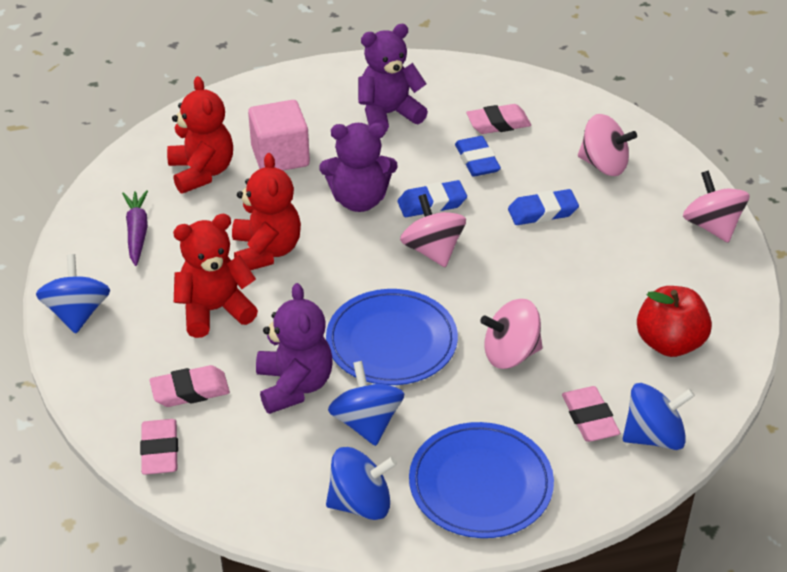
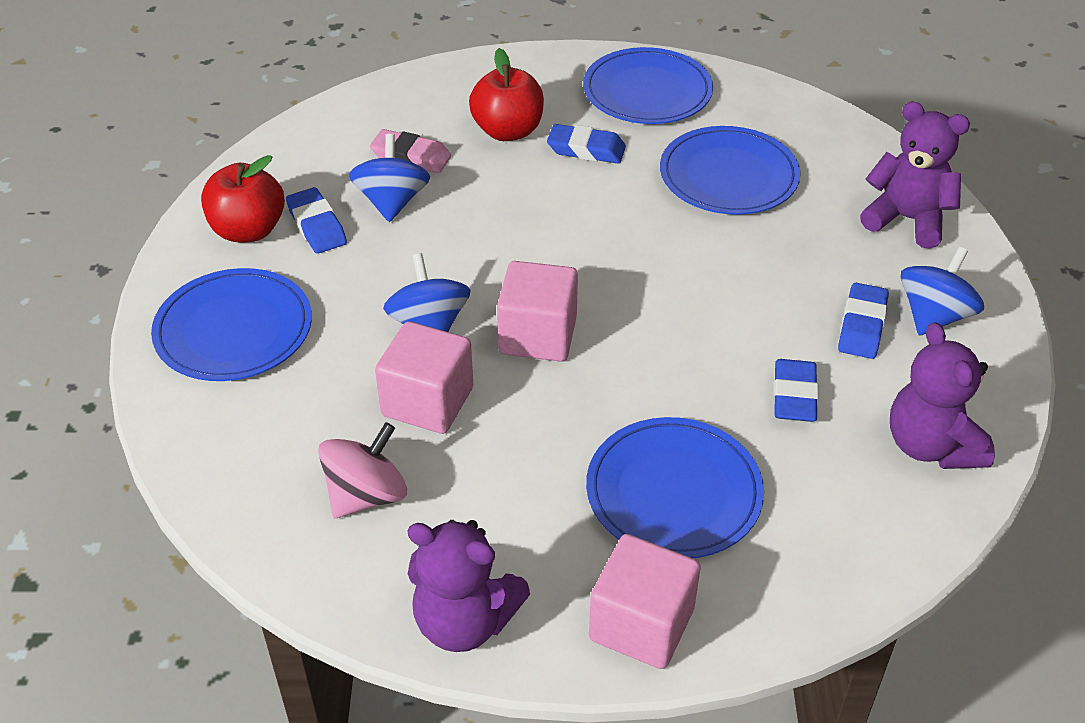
blue eraser: [397,180,467,217] [455,136,501,176] [508,189,579,225] = 3 -> [286,187,347,254] [547,124,626,164] [773,359,819,422] [838,283,889,359] = 4
blue plate: [326,289,458,385] [409,422,554,538] = 2 -> [151,268,312,381] [583,47,713,124] [586,417,764,558] [660,126,801,215] = 4
blue spinning top: [36,254,110,334] [326,447,397,520] [328,361,405,446] [623,383,695,450] = 4 -> [349,134,430,222] [383,253,470,332] [901,247,984,336] = 3
pink cube: [248,100,310,171] = 1 -> [375,321,473,434] [497,261,578,362] [589,534,701,669] = 3
pink eraser: [140,419,178,475] [150,365,230,407] [466,104,531,134] [562,386,620,442] = 4 -> [370,129,451,173] = 1
pink spinning top: [400,194,466,267] [480,299,543,369] [578,114,637,176] [683,171,749,243] = 4 -> [318,422,407,518] = 1
purple carrot: [122,190,148,266] = 1 -> none = 0
red apple: [637,286,712,357] = 1 -> [201,155,285,243] [469,48,544,141] = 2
red teddy bear: [167,76,233,194] [173,214,258,338] [232,153,301,271] = 3 -> none = 0

